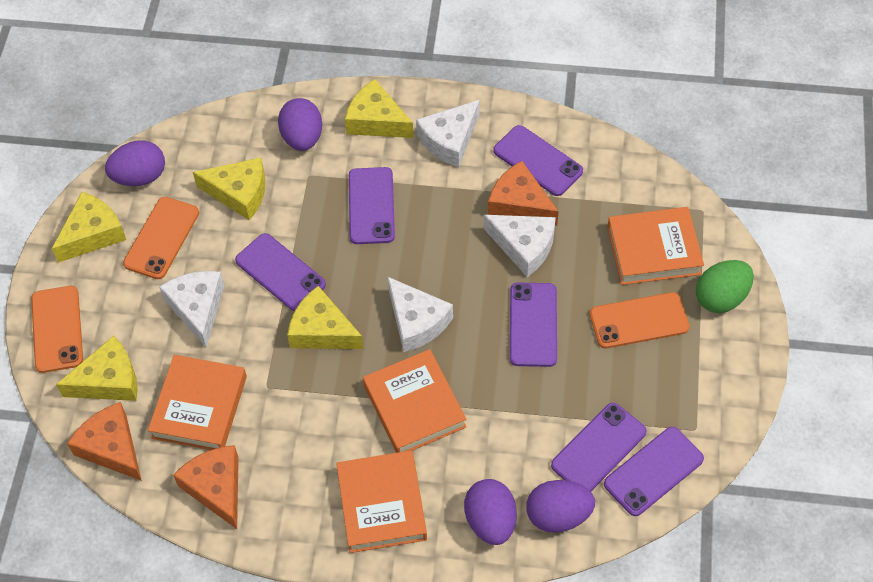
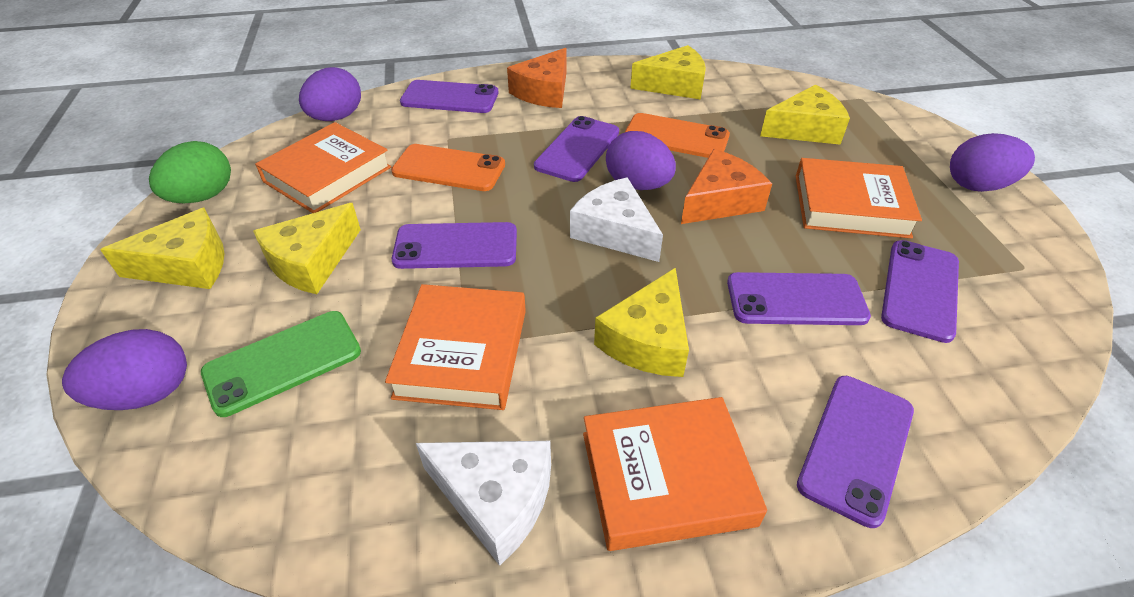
green phone: none = 0 -> [201,311,361,417] = 1
orange cheese: [67,402,142,481] [173,445,239,529] [488,161,559,226] = 3 -> [507,48,566,108] [681,149,772,224] = 2
orange phone: [31,286,83,373] [123,197,199,279] [590,292,690,348] = 3 -> [391,144,505,191] [624,113,730,158] = 2
white cheese: [159,271,224,348] [388,277,453,352] [416,100,480,167] [484,215,556,277] = 4 -> [416,441,551,566] [570,177,663,262] = 2

